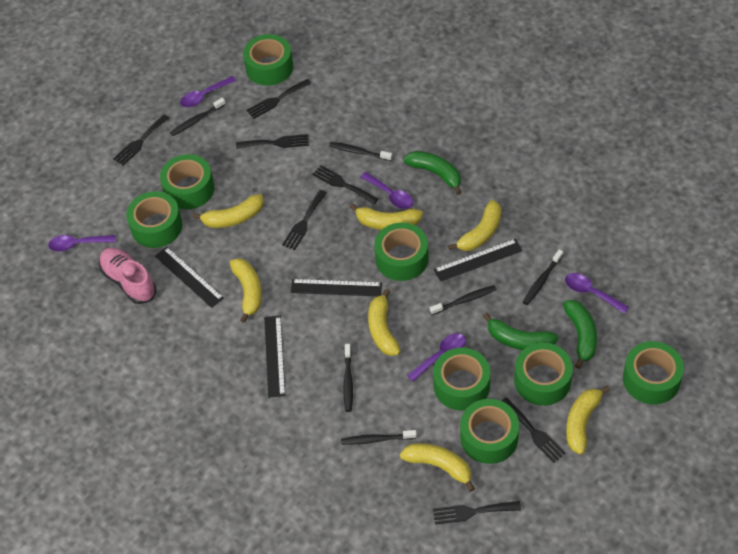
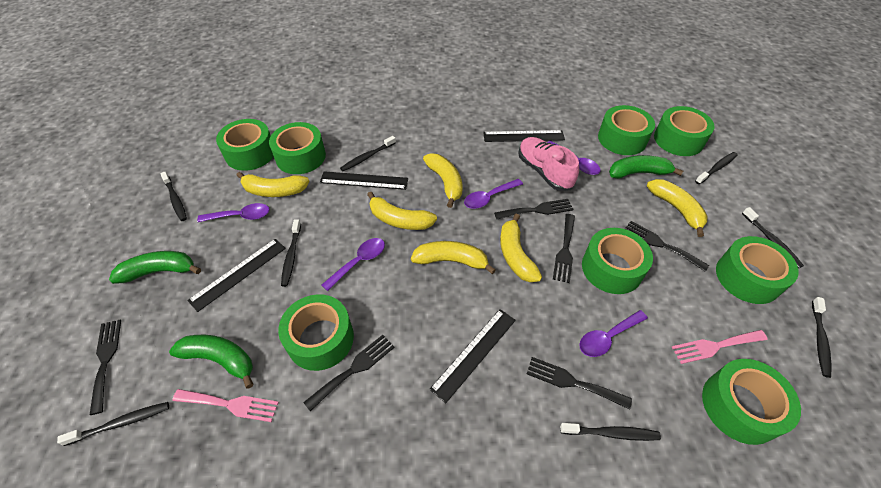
black fork: [113,114,169,165] [236,134,309,149] [247,79,311,119] [282,190,327,250] [312,165,378,205] [433,501,521,524] [502,397,566,463] = 7 -> [90,319,121,415] [303,335,395,411] [494,199,574,219] [527,357,632,410] [553,214,575,283] [626,221,709,271] = 6
black toothbrush: [170,98,226,136] [329,142,392,161] [341,430,417,445] [343,344,353,412] [430,285,496,315] [523,249,563,305] = 6 -> [57,402,169,446] [160,172,187,221] [281,219,301,287] [340,136,396,171] [560,423,661,441] [695,152,738,184] [742,207,804,268] [812,297,831,378] = 8
pink fork: none = 0 -> [172,389,279,422] [672,330,768,364] = 2
yellow banana: [193,194,264,228] [230,258,262,323] [350,203,423,230] [368,288,401,356] [400,443,475,492] [448,200,501,251] [566,386,610,455] = 7 -> [236,172,309,197] [367,192,437,230] [411,241,496,274] [423,153,463,208] [500,214,542,282] [647,179,707,237] = 6

